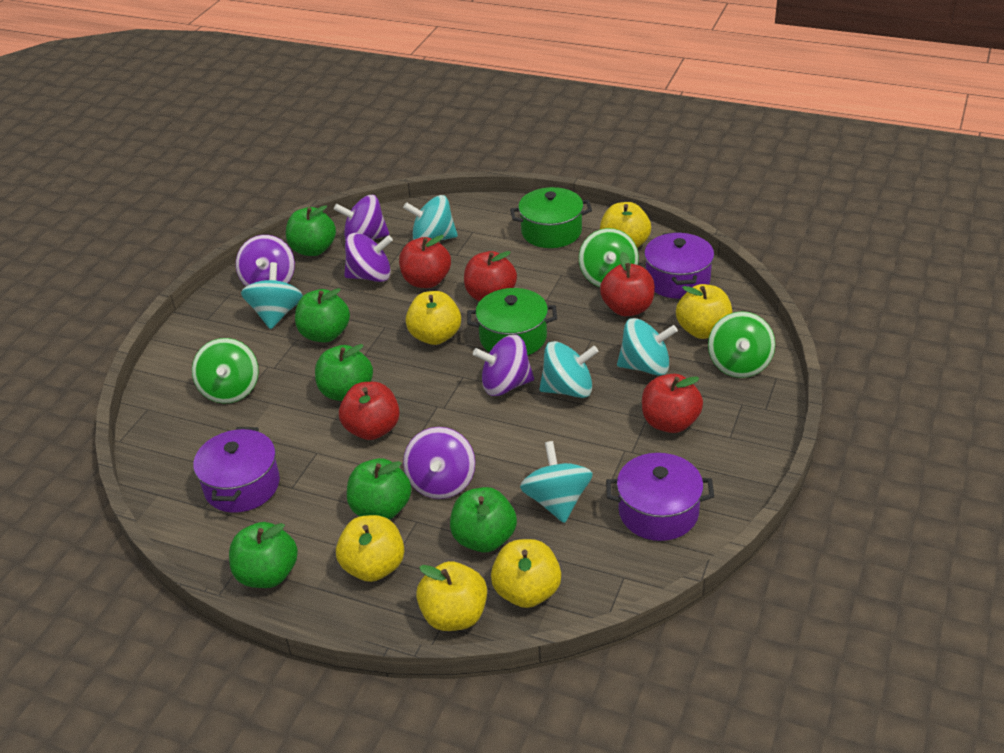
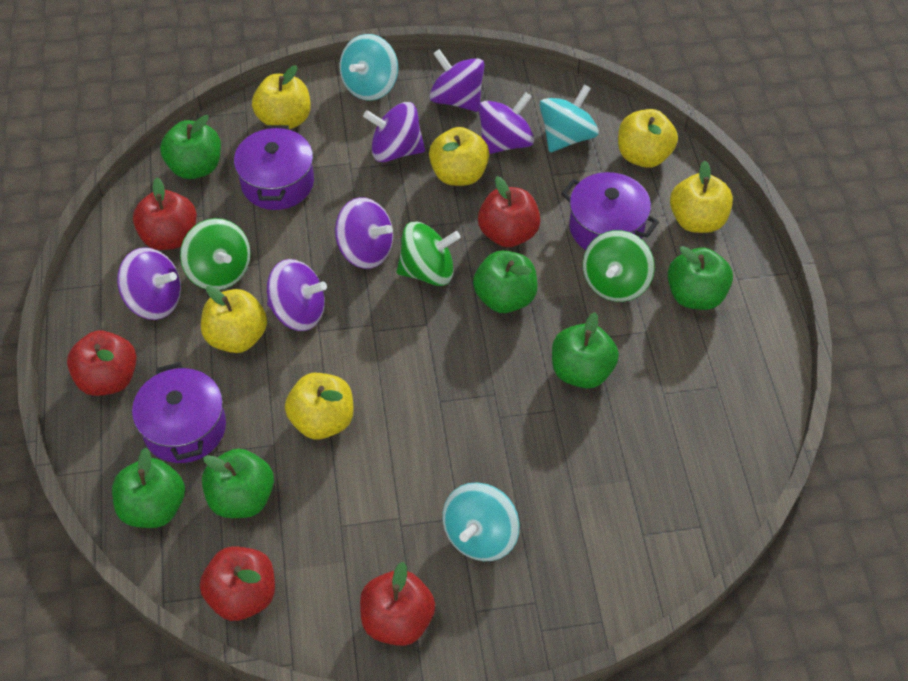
green pot: [467,288,557,355] [510,187,592,248] = 2 -> none = 0
purple spinning top: [236,235,295,286] [334,195,389,240] [344,233,393,282] [403,427,475,499] [473,335,534,396] = 5 -> [117,247,181,320] [267,259,327,331] [335,197,393,269] [363,102,425,162] [429,49,485,112] [479,92,534,154] = 6
turquoise spinning top: [241,262,303,329] [403,195,458,240] [520,441,593,523] [540,341,599,398] [617,318,678,376] = 5 -> [340,34,398,101] [443,482,519,561] [540,84,599,152] = 3

